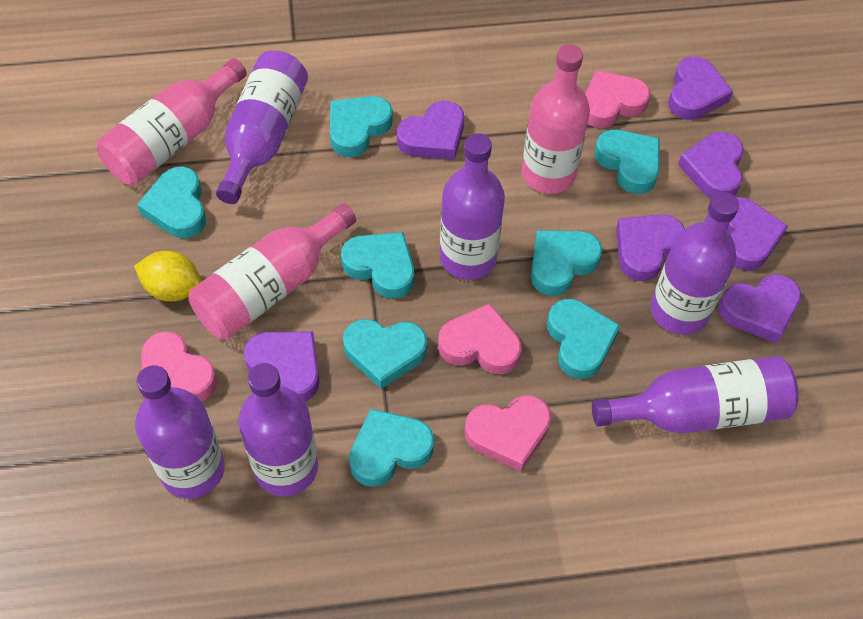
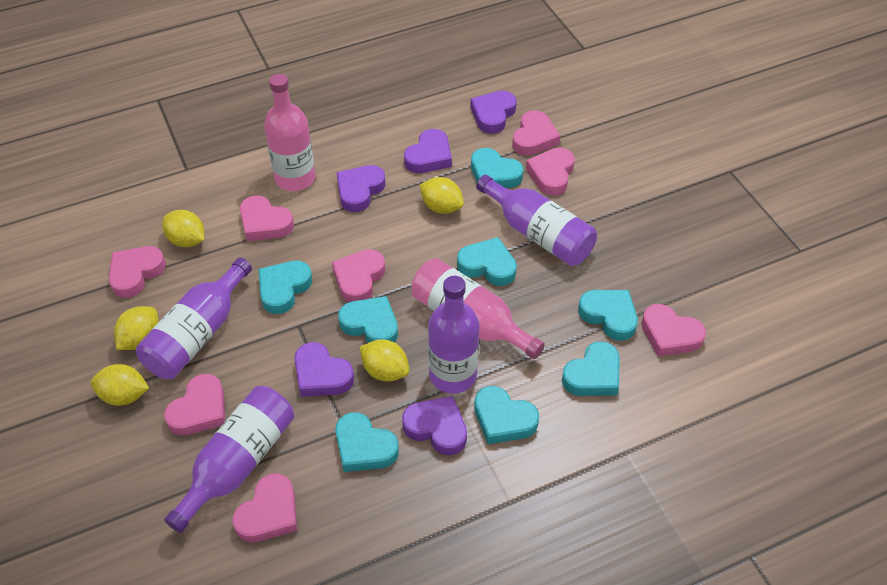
pink bottle: [97,58,247,185] [189,203,356,340] [522,44,590,194] = 3 -> [264,74,315,191] [411,258,545,359] = 2
pink heart: [141,331,217,401] [438,303,521,374] [464,395,551,472] [585,70,650,128] = 4 -> [109,246,166,298] [164,374,225,436] [232,474,297,543] [240,196,294,241] [332,249,385,302] [512,110,560,156] [526,148,575,196] [641,304,706,357] = 8
purple bottle: [135,365,225,499] [216,51,308,204] [238,363,318,496] [440,133,505,280] [592,356,799,434] [650,192,739,335] = 6 -> [136,258,252,379] [164,386,294,533] [428,276,479,394] [476,175,597,266] = 4
purple heart: [244,331,320,401] [397,101,464,160] [616,214,685,281] [668,56,733,120] [678,132,744,199] [719,274,802,343] [727,197,788,271] = 7 -> [294,342,354,397] [336,165,386,212] [402,396,467,455] [404,129,452,173] [470,91,517,134] = 5
yellow lemon: [134,251,202,301] = 1 -> [91,364,149,406] [114,306,159,350] [162,210,204,247] [360,339,409,382] [420,177,464,214] = 5

